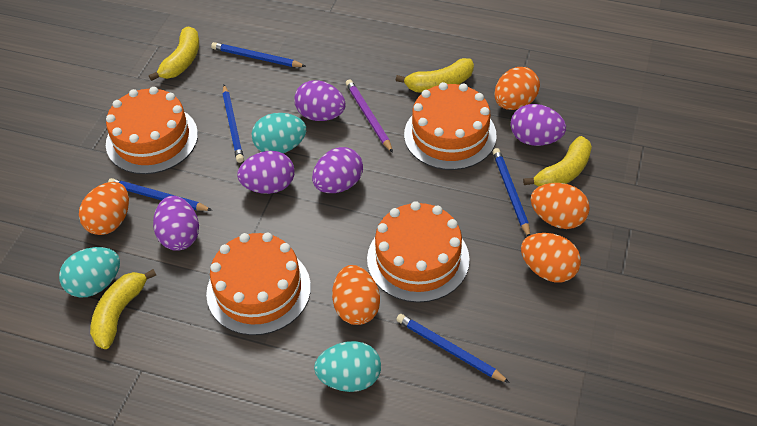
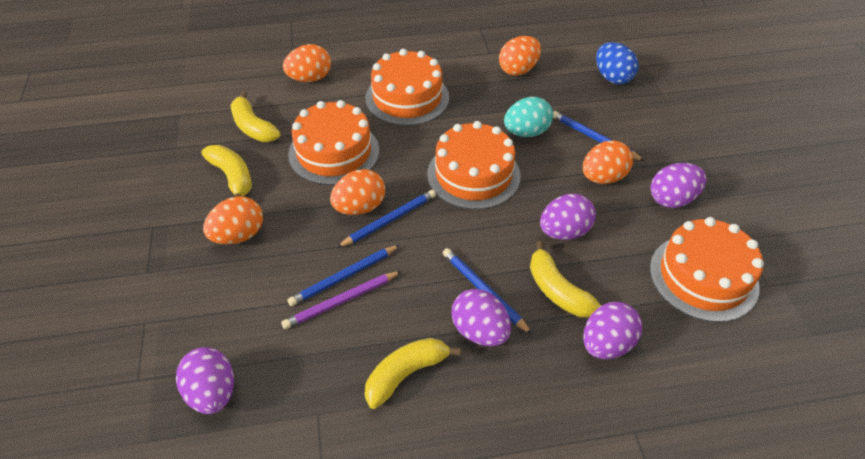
blue egg: none = 0 -> [596,42,639,84] = 1
blue pencil: [108,178,212,211] [211,42,306,67] [222,85,244,163] [396,314,510,383] [493,148,530,236] = 5 -> [287,245,400,306] [337,190,436,248] [443,248,532,334] [553,111,645,161] = 4
turquoise egg: [59,247,120,297] [251,113,306,153] [314,341,381,392] = 3 -> [504,97,553,137] = 1

